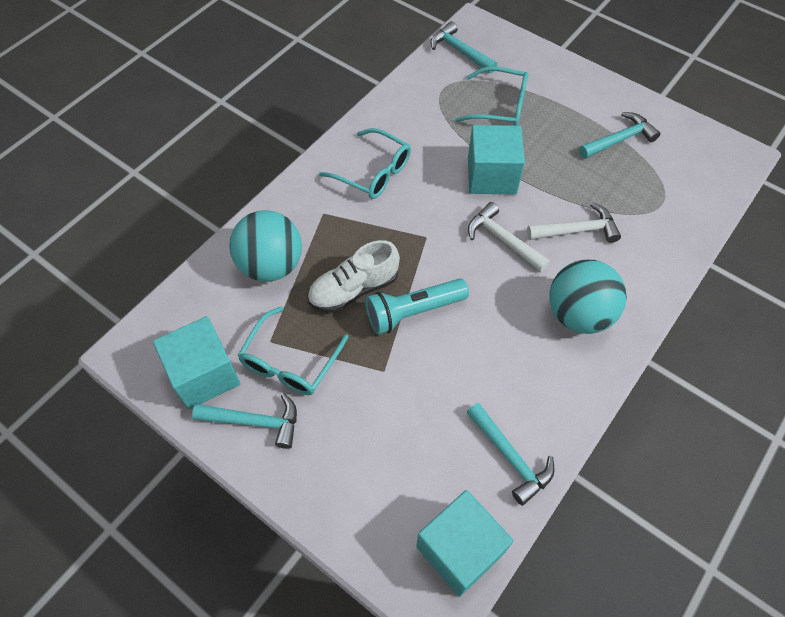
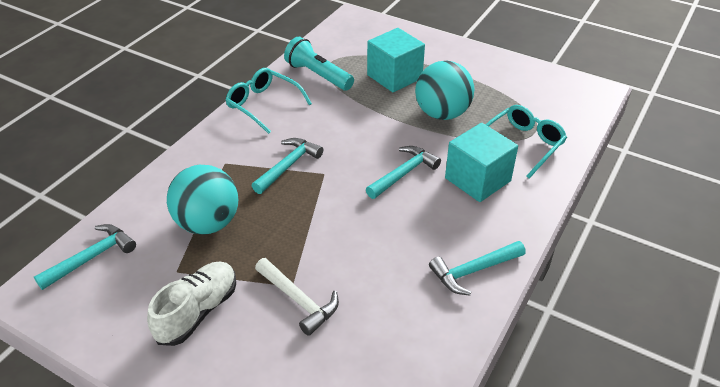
turquoise cube: [153,316,241,409] [416,490,514,597] [468,125,525,195] = 3 -> [367,28,425,92] [445,123,518,202] = 2
turquoise glasses: [237,306,348,395] [319,128,411,199] [455,66,528,126] = 3 -> [226,68,312,134] [486,105,567,179] = 2
white hammer: [468,202,550,272] [527,203,621,243] = 2 -> [255,258,339,336] = 1

